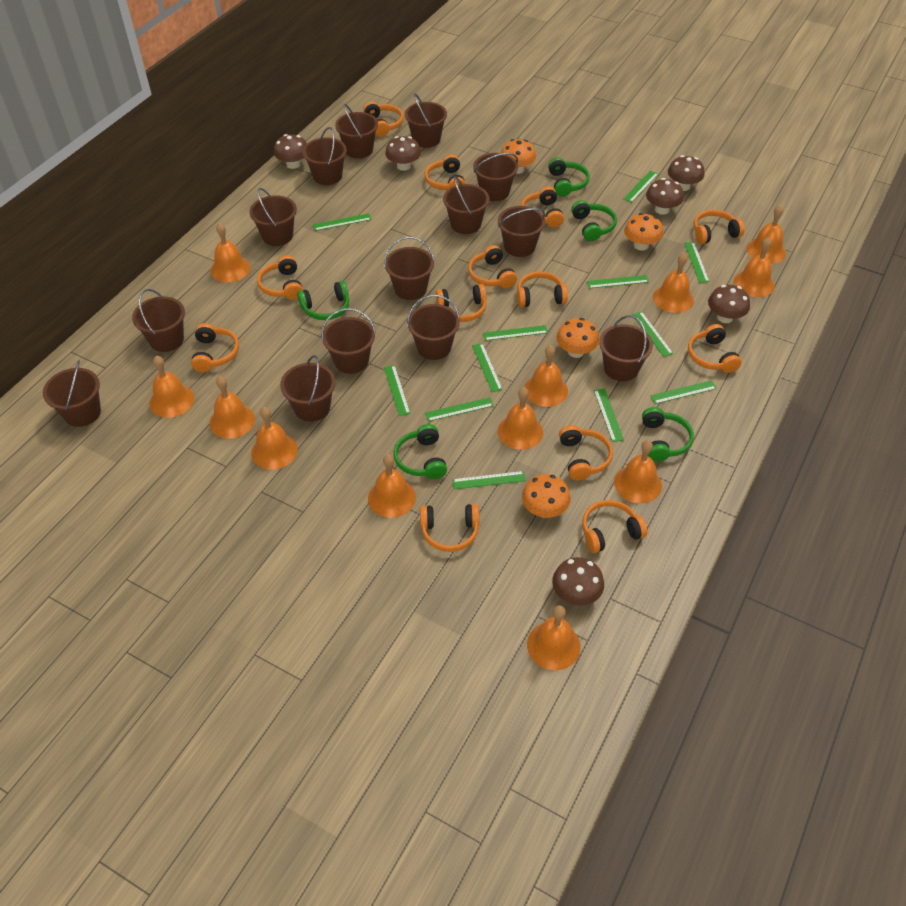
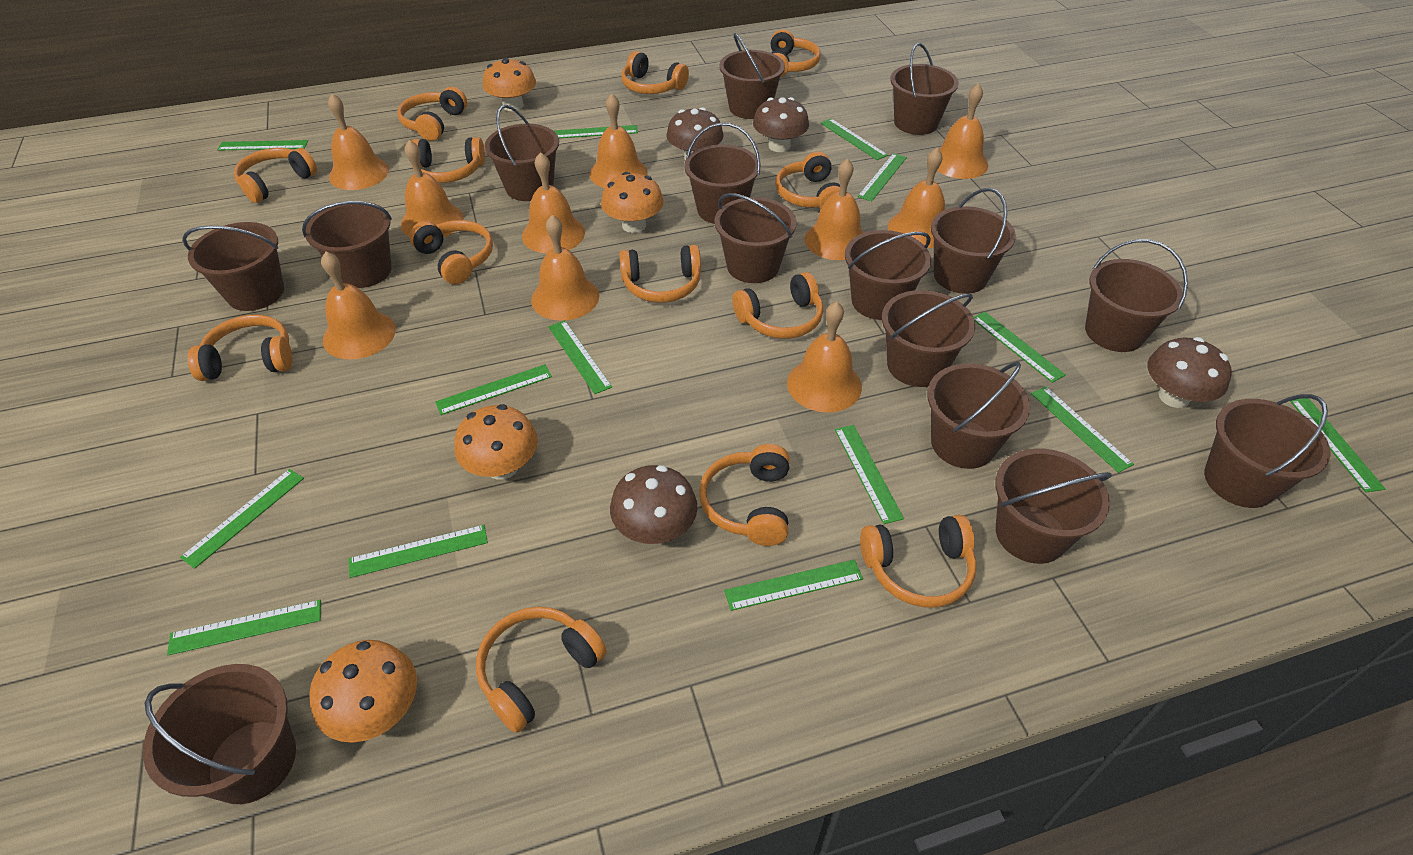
brown bucket: [43,360,101,427] [132,289,185,352] [249,188,297,246] [280,355,336,422] [302,127,347,185] [321,308,376,374] [335,104,378,158] [384,237,435,300] [405,93,447,148] [407,295,460,360] [443,176,489,234] [473,153,518,201] [498,206,545,257] [599,315,653,381] = 14 -> [143,664,296,804] [182,222,284,311] [302,201,392,288] [485,105,559,201] [684,123,761,224] [715,193,796,283] [719,33,785,119] [845,230,931,320] [882,290,975,387] [890,43,959,135] [927,362,1030,469] [931,188,1016,294] [995,449,1112,564] [1085,239,1188,352] [1204,394,1331,508] = 15
brown mushroom: [274,134,307,169] [385,136,421,171] [552,557,604,606] [646,178,684,215] [668,155,704,191] [708,285,750,323] = 6 -> [610,465,698,544] [666,108,724,160] [753,97,809,152] [1147,337,1232,408] = 4
green headphones: [297,281,349,320] [394,424,447,479] [548,157,590,197] [571,200,617,242] [642,407,694,462] = 5 -> none = 0
green ruler: [313,214,372,231] [384,365,411,416] [425,397,494,422] [452,471,526,489] [472,343,503,392] [483,325,548,341] [587,275,649,288] [594,389,624,442] [623,171,658,203] [632,311,673,357] [650,380,717,404] [684,242,709,283] = 12 -> [167,600,321,655] [180,469,304,569] [217,140,308,151] [348,525,488,578] [435,364,552,415] [548,320,612,394] [553,125,638,138] [724,560,863,611] [821,119,888,160] [835,425,904,524] [858,153,907,201] [974,312,1066,383] [1031,386,1134,473] [1290,398,1385,492] = 14
orange bell: [149,356,194,418] [210,223,250,282] [210,376,255,439] [251,407,298,470] [368,454,416,518] [498,387,543,450] [524,345,568,407] [527,605,581,670] [614,440,662,503] [653,253,694,313] [734,237,775,297] [746,205,786,264] = 12 -> [321,251,396,360] [328,94,389,190] [401,140,464,237] [522,152,585,254] [531,215,599,321] [590,93,648,188] [787,301,862,413] [805,158,864,260] [888,148,945,248] [937,83,988,179] = 10

